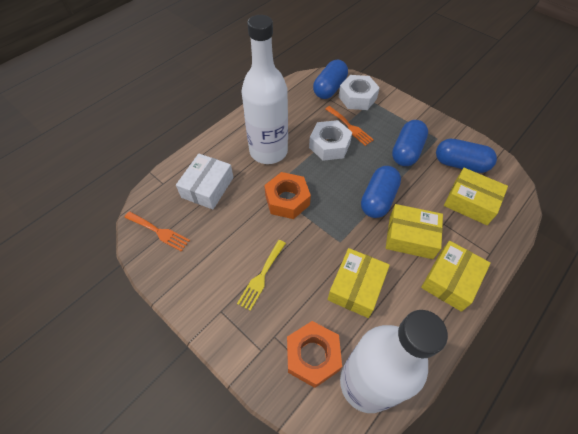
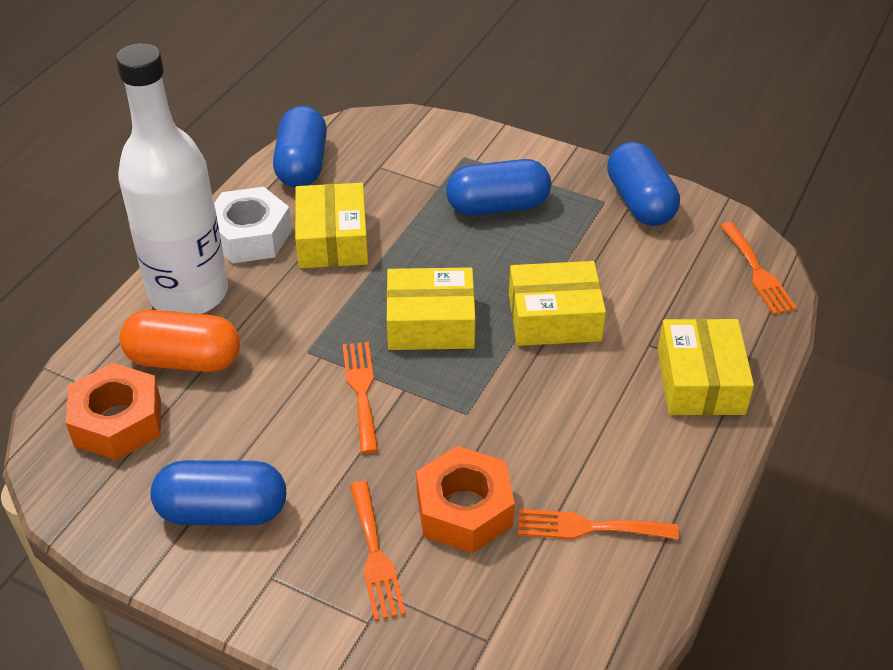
orange capsule: none = 0 -> [120,310,240,372] = 1
orange fork: [124,211,190,252] [325,106,374,146] = 2 -> [343,342,378,453] [350,481,406,621] [518,509,679,540] [720,222,797,315] = 4
white bottle: [242,15,288,164] [340,310,448,413] = 2 -> [116,43,228,314] = 1
white box: [176,153,234,210] = 1 -> none = 0
white nut: [309,120,352,161] [339,75,380,110] = 2 -> [214,187,292,264] = 1
yellow fork: [237,240,286,311] = 1 -> none = 0

